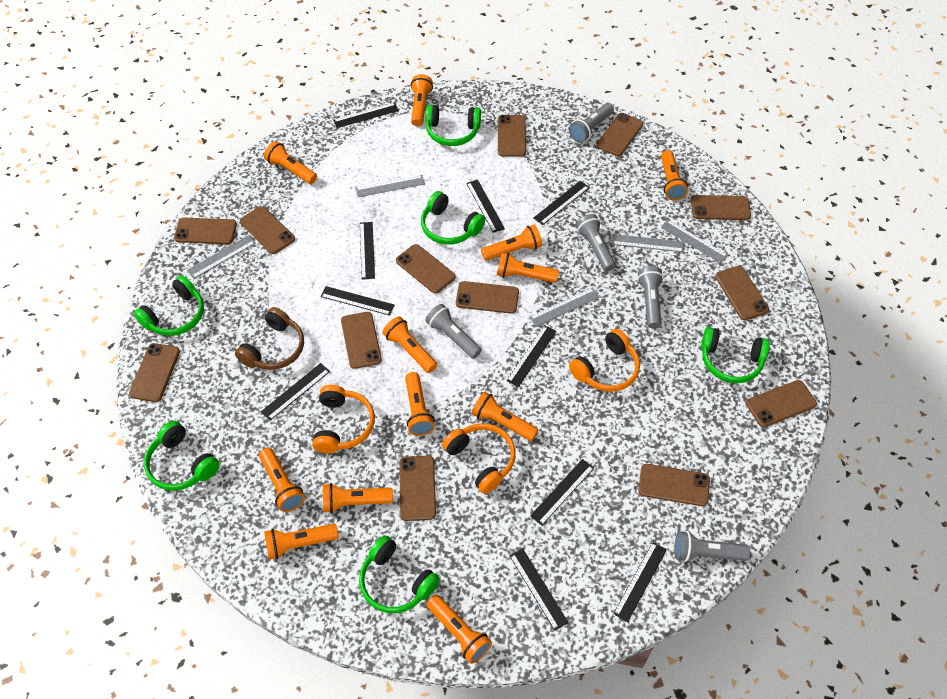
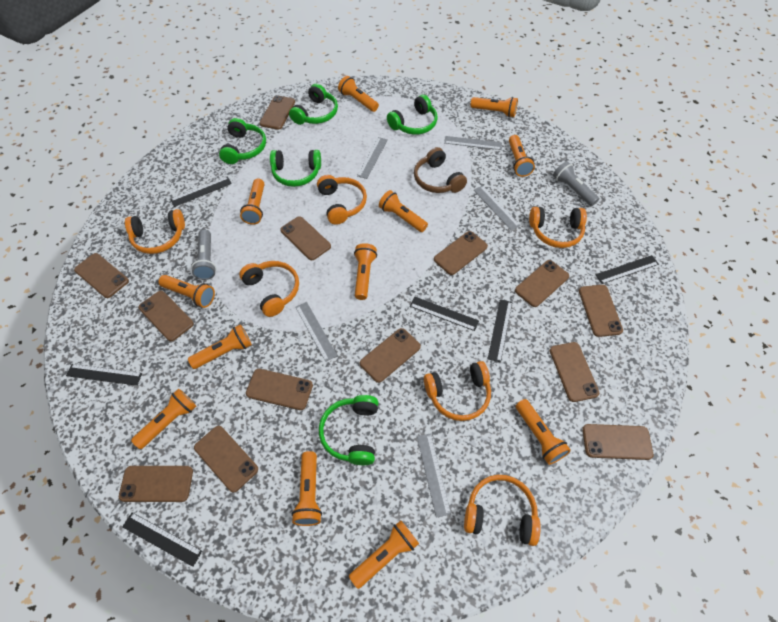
black ruler: [261,363,330,421] [321,286,394,316] [333,102,399,128] [360,222,375,280] [466,180,505,233] [507,325,556,387] [509,548,569,631] [530,459,594,525] [534,181,590,225] [613,542,667,622] = 10 -> [66,364,142,386] [122,512,202,567] [170,176,232,207] [410,296,479,331] [488,299,512,362] [595,255,659,284] = 6
green headphones: [134,275,204,336] [144,421,220,491] [359,535,440,613] [421,191,485,245] [425,104,481,146] [701,327,770,383] = 6 -> [219,118,266,164] [270,150,321,187] [289,84,338,125] [319,395,378,465] [387,95,438,135] = 5
grey flashlight: [425,304,482,359] [569,103,614,143] [576,214,616,272] [637,266,664,329] [674,531,750,562] = 5 -> [191,230,216,280] [553,161,599,206] = 2
orange headphones: [313,385,375,454] [442,423,516,494] [569,329,640,392] = 3 -> [125,209,185,254] [239,261,299,317] [317,175,367,225] [424,361,491,421] [464,475,541,546] [529,207,587,248] = 6

